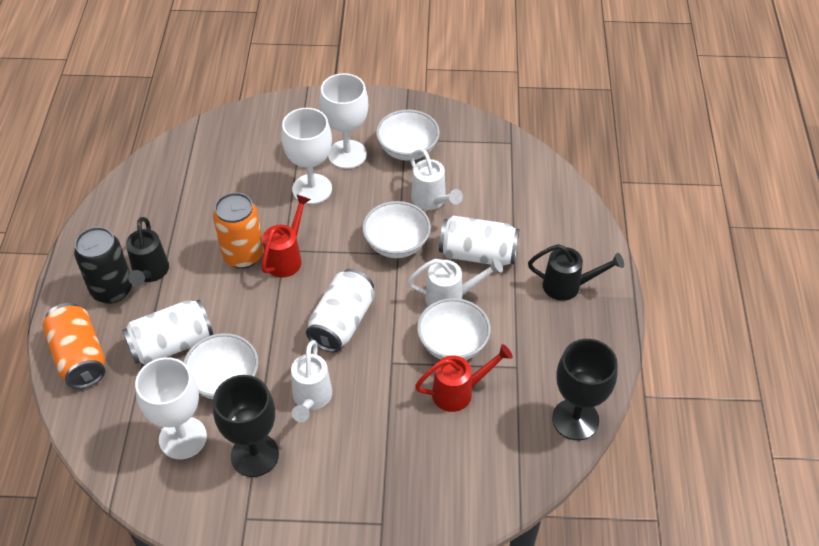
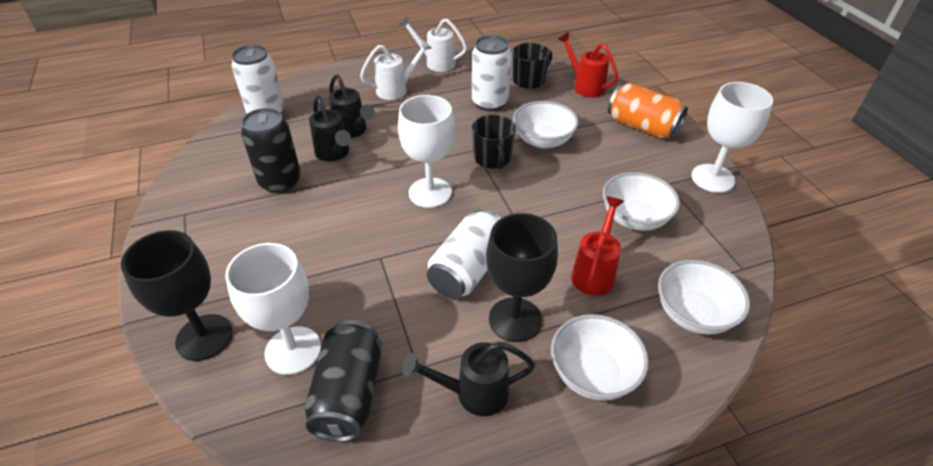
black can: [74,227,132,304] = 1 -> [241,108,301,194] [305,320,382,442] = 2
black mug: none = 0 -> [472,115,516,170] [513,43,552,89] = 2
black watering can: [126,217,169,286] [528,244,624,301] = 2 -> [309,95,351,161] [329,74,375,138] [402,342,535,416] = 3
orange can: [42,303,105,389] [213,192,264,269] = 2 -> [608,83,688,139] = 1
white watering can: [291,340,332,422] [408,258,503,306] [410,149,463,210] = 3 -> [360,39,432,100] [399,16,467,72] = 2

